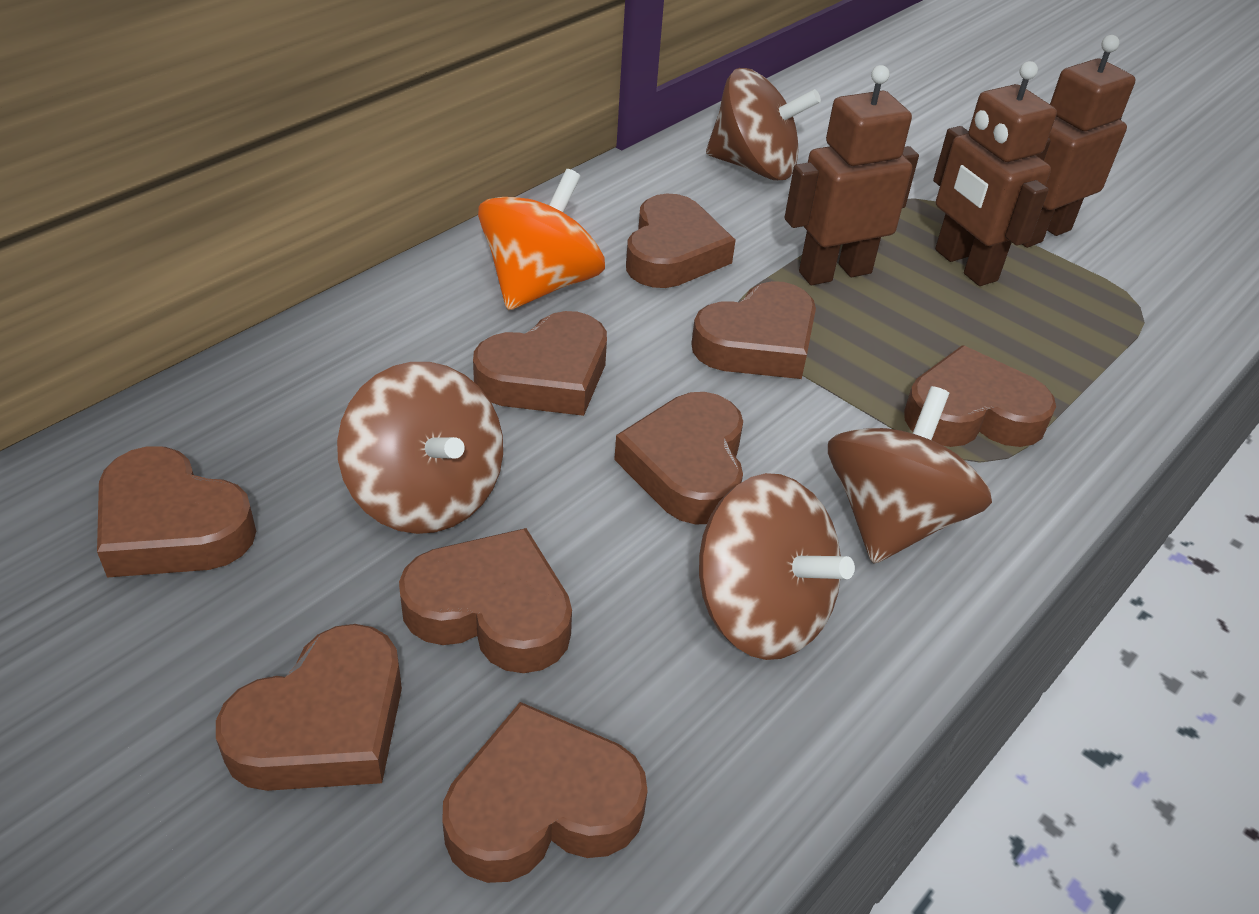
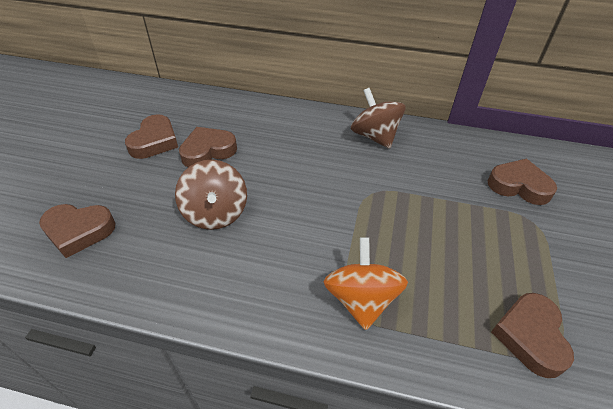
brown heart: [97,446,256,578] [216,624,402,791] [399,528,572,673] [442,702,648,883] [473,311,607,416] [614,392,743,524] [626,193,736,288] [691,281,816,379] [904,345,1056,447] = 9 -> [39,204,116,258] [125,114,178,159] [179,127,237,167] [487,159,557,205] [491,293,574,378] = 5
brown robot: [785,65,919,285] [933,61,1057,286] [1022,35,1136,248] = 3 -> none = 0
brown spinning top: [337,362,503,534] [699,473,855,660] [706,68,821,180] [828,386,992,564] = 4 -> [175,160,247,230] [351,88,405,149] = 2

